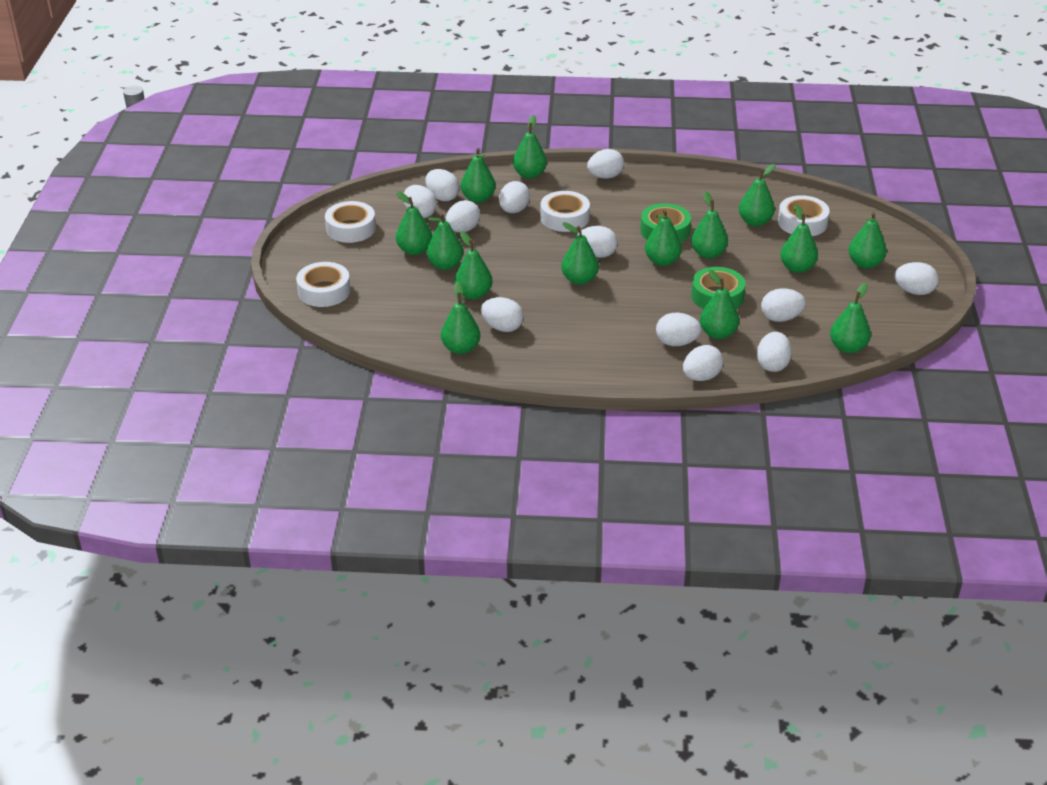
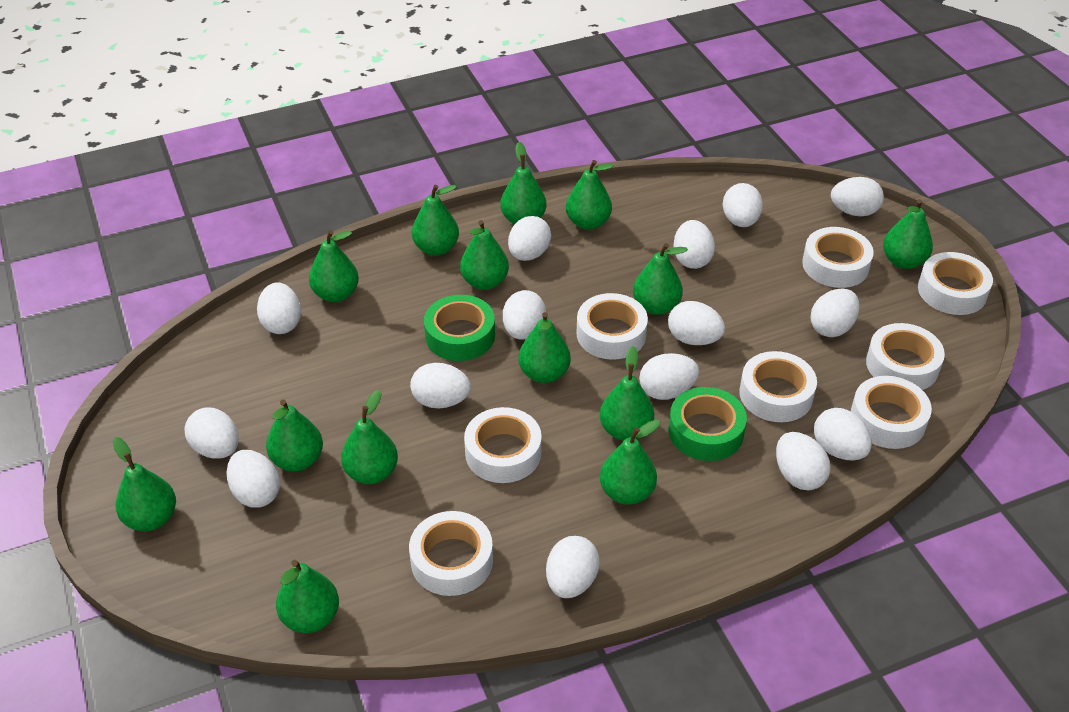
white egg: [404,185,437,218] [425,169,460,201] [445,200,480,233] [481,297,524,332] [499,181,530,213] [577,226,618,258] [587,149,624,179] [656,313,702,346] [683,345,724,381] [757,332,792,372] [761,288,806,322] [894,262,939,295] = 12 -> [185,408,239,459] [226,450,280,508] [257,282,301,334] [410,363,471,408] [503,290,546,340] [508,216,551,261] [546,536,600,598] [639,353,699,400] [668,301,725,345] [673,220,715,269] [723,183,763,227] [776,432,831,490] [810,288,859,337] [814,408,872,461] [831,177,884,216] = 15
white tape: [296,262,351,307] [325,201,376,243] [540,191,590,232] [778,195,830,236] = 4 -> [409,511,493,596] [464,407,542,483] [577,293,648,360] [739,351,817,422] [802,227,874,288] [851,376,932,449] [866,323,945,390] [918,252,993,315] = 8

